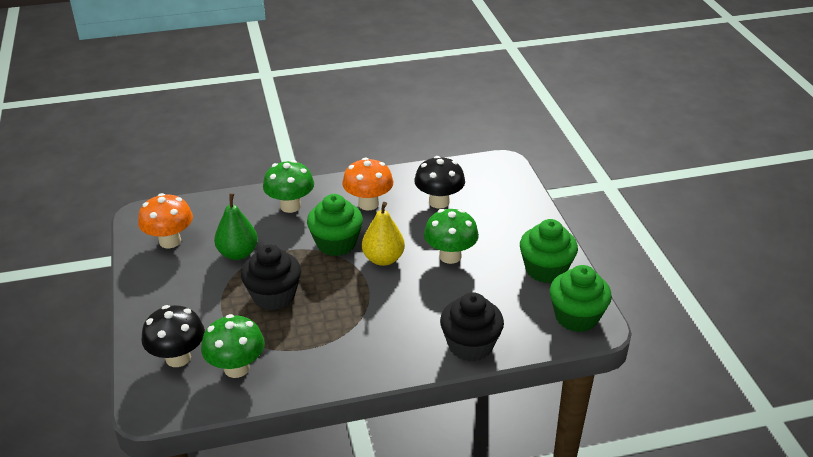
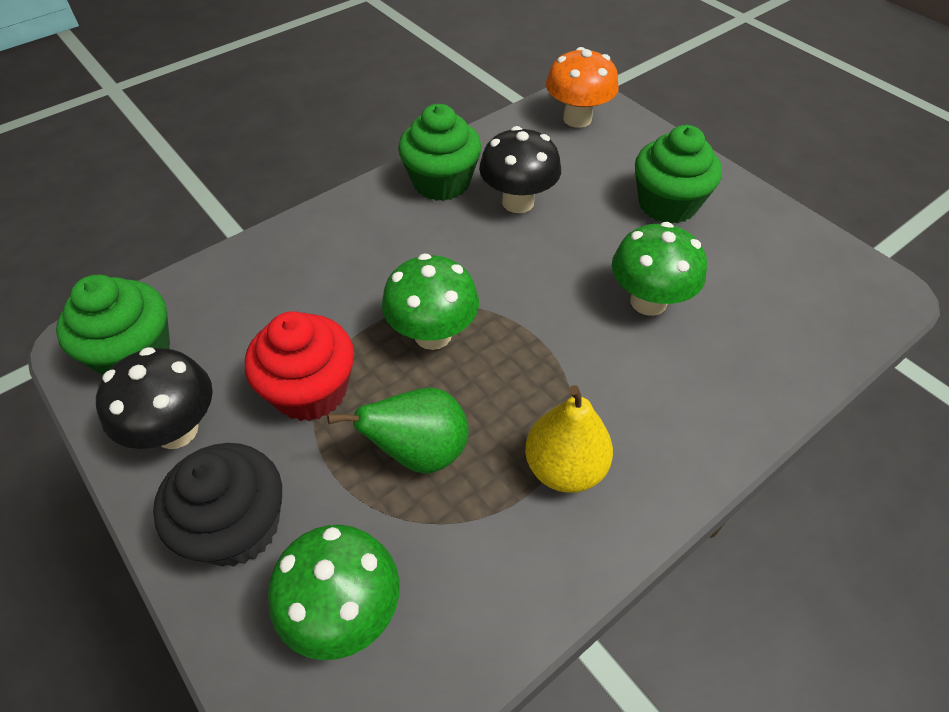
black cupcake: [241,244,301,310] [440,292,504,362] = 2 -> [153,443,282,567] = 1
orange mushroom: [138,193,193,248] [342,158,393,210] = 2 -> [546,47,619,128] = 1
red cupcake: none = 0 -> [245,311,354,421] = 1

